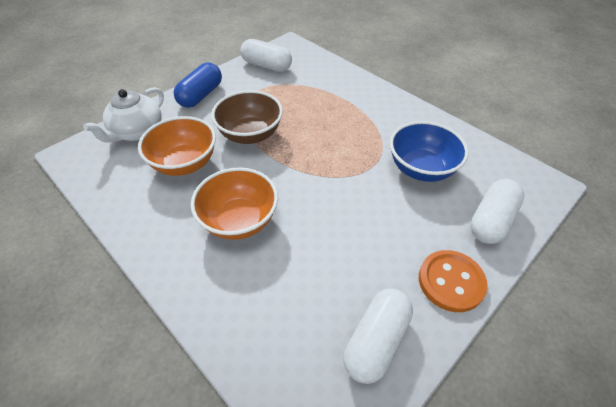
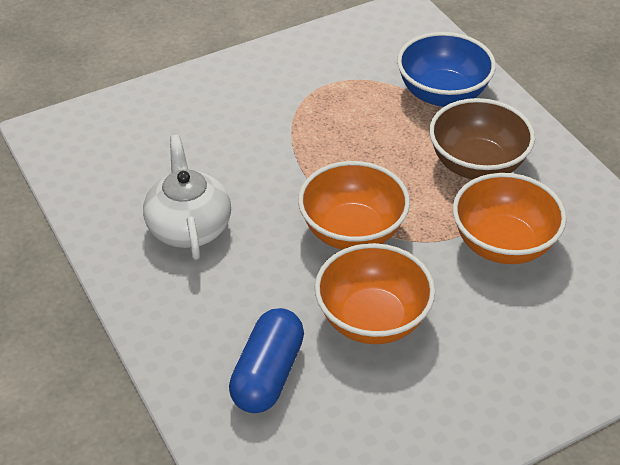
orange bowl: [138,116,216,176] [191,167,278,240] = 2 -> [298,161,410,250] [315,243,435,344] [453,173,567,264] = 3
orange button: [419,250,488,312] = 1 -> none = 0
white capsule: [240,39,292,72] [343,289,413,384] [470,179,524,244] = 3 -> none = 0

